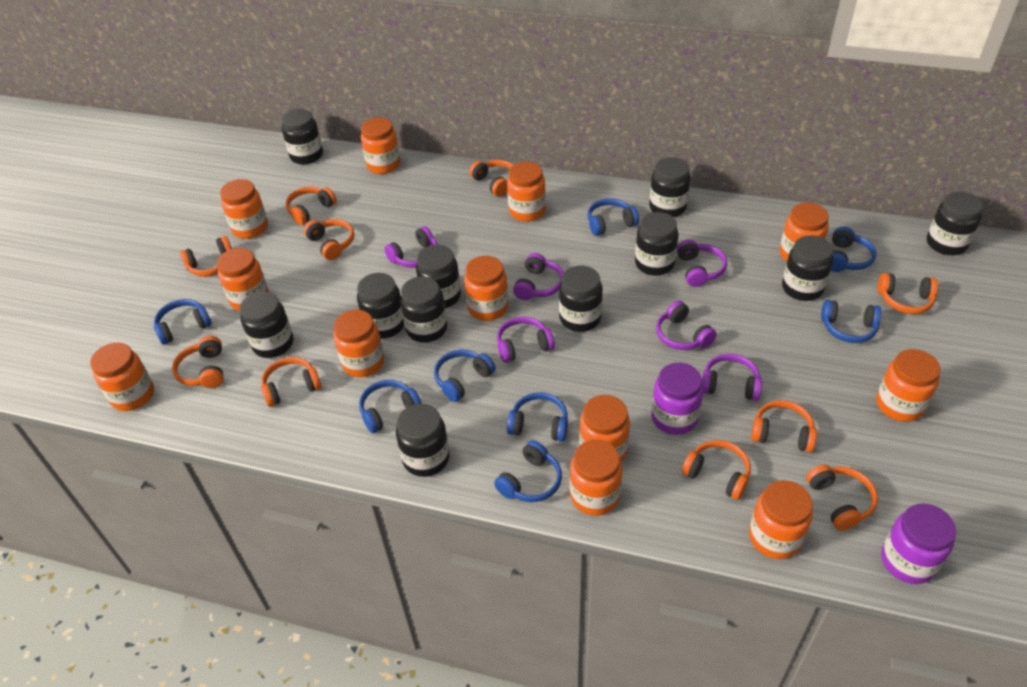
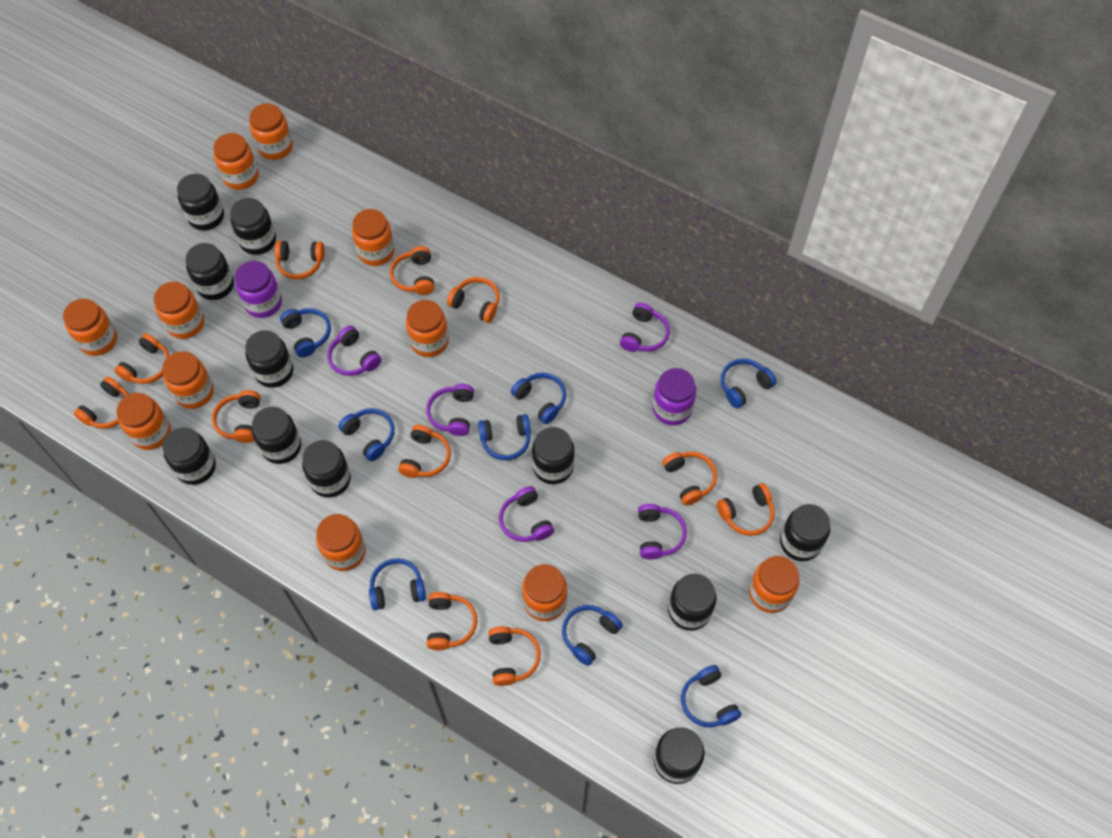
orange headphones: [172,336,224,388] [180,236,232,277] [261,357,321,407] [286,187,337,225] [304,219,354,260] [469,160,513,197] [682,440,751,500] [751,400,817,452] [806,465,878,531] [878,273,938,314] = 10 -> [74,377,129,429] [114,333,170,384] [212,390,260,443] [275,241,325,280] [390,246,434,295] [398,425,451,478] [427,592,477,650] [447,277,500,323] [488,626,541,686] [662,452,717,506] [717,483,775,536] = 11
orange jar: [90,343,154,411] [217,248,269,311] [220,179,268,239] [333,309,384,377] [361,118,400,174] [464,256,508,321] [507,162,546,222] [570,440,622,516] [579,395,630,462] [749,480,813,559] [780,203,829,261] [876,349,941,422] = 12 -> [63,299,117,356] [116,393,171,450] [154,282,204,339] [162,351,214,409] [213,133,259,190] [249,103,293,160] [316,514,366,571] [352,209,395,266] [406,300,449,357] [522,564,567,621] [749,556,799,613] = 11
purple headphones: [384,226,438,268] [497,317,555,363] [513,253,564,300] [656,301,717,350] [677,240,727,287] [702,354,762,401] = 6 -> [327,326,382,376] [426,384,474,436] [499,486,554,542] [620,303,670,352] [638,504,687,559] = 5

